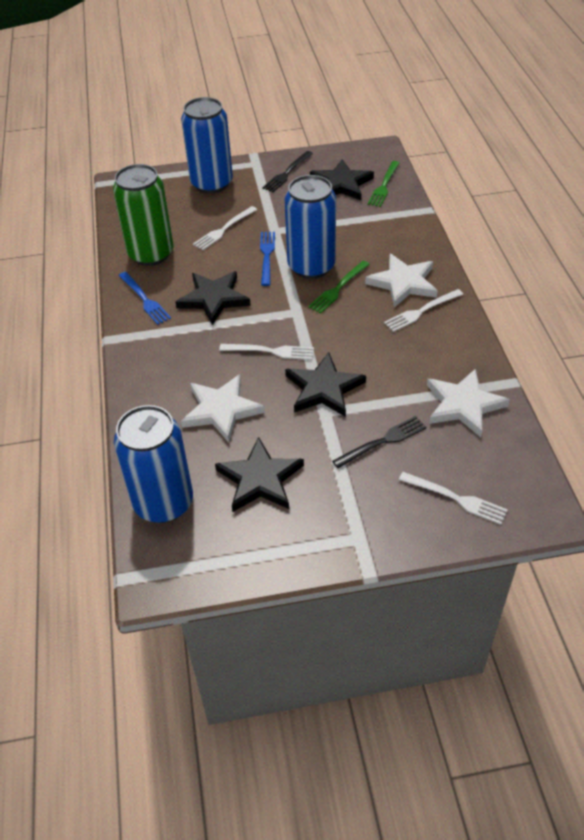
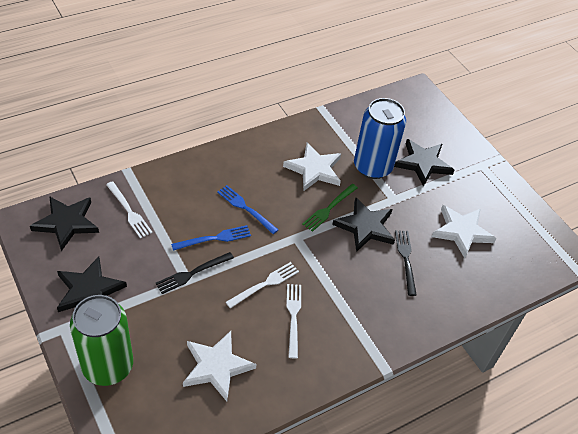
blue can: [114,405,193,523] [181,97,233,194] [285,175,336,279] = 3 -> [354,98,406,179] = 1
green fork: [308,261,370,314] [368,161,400,207] = 2 -> [302,184,358,232] = 1
white fork: [193,206,257,250] [219,344,314,360] [384,289,463,332] [399,472,508,525] = 4 -> [106,181,153,238] [226,262,299,309] [286,284,301,359] = 3

